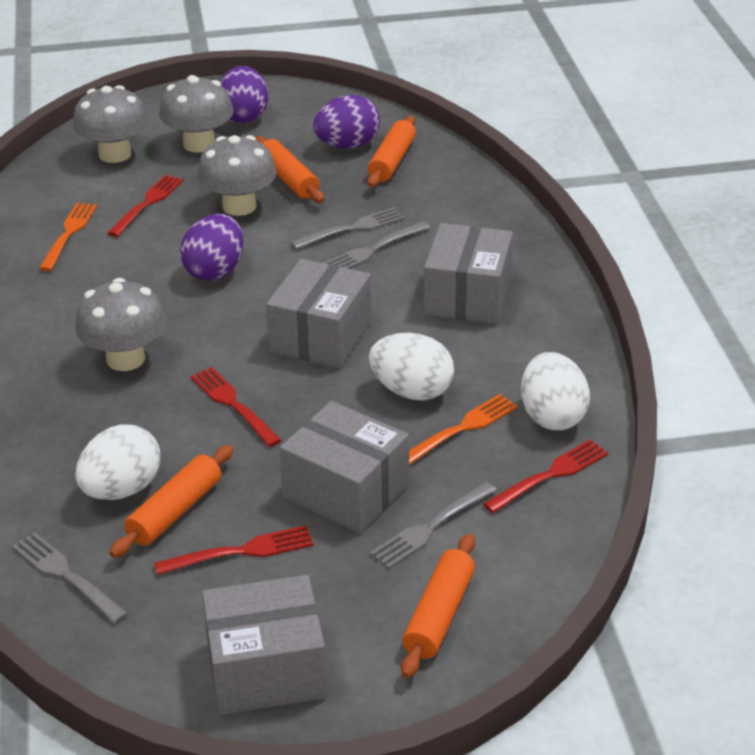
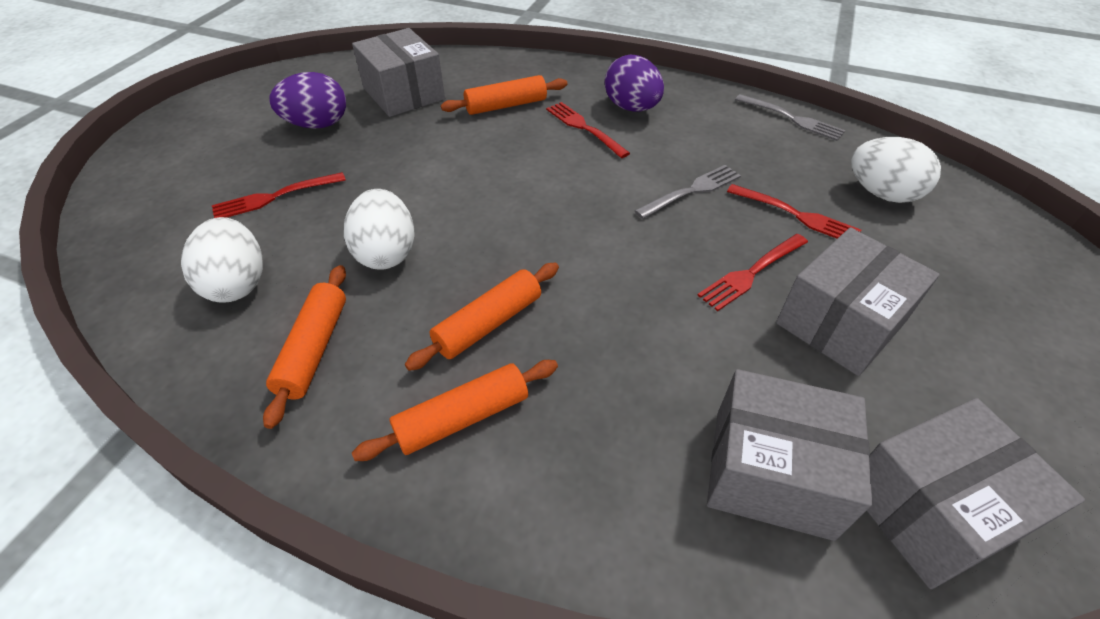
grey fork: [12,532,128,624] [290,207,406,249] [323,222,430,269] [370,482,497,569] = 4 -> [635,165,741,219] [735,94,845,141] = 2
grey mushroom: [73,85,149,163] [75,278,166,371] [159,75,233,152] [197,135,277,216] = 4 -> none = 0
orange fork: [39,203,97,271] [409,394,518,465] = 2 -> none = 0
purple egg: [180,214,243,281] [220,66,268,123] [313,95,380,148] = 3 -> [269,72,346,129] [605,55,664,112] = 2

